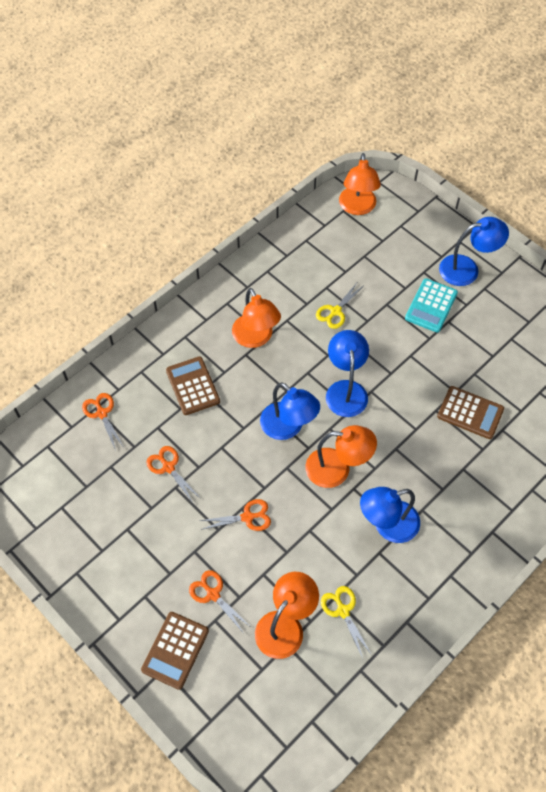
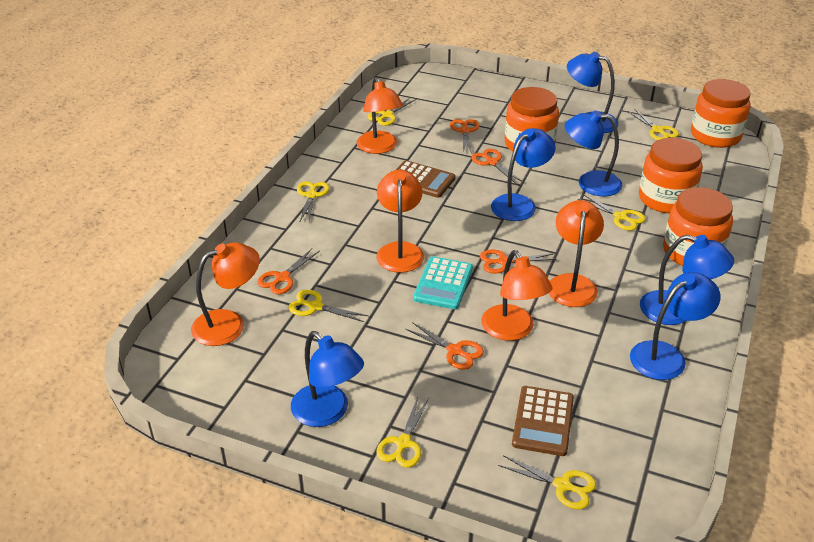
blue lamp: [260,382,320,440] [326,330,369,417] [360,487,420,543] [439,217,509,286] = 4 -> [291,331,364,427] [491,128,556,221] [565,110,623,196] [567,52,619,133] [630,272,721,380] [640,235,734,325] = 6
brown calculator: [141,612,209,690] [166,356,220,415] [437,386,504,439] = 3 -> [396,160,456,198] [512,386,574,456] = 2
orange jar: none = 0 -> [505,87,559,151] [639,138,703,213] [663,187,733,266] [691,79,751,148] = 4
orange lamp: [232,288,281,348] [255,572,319,659] [305,425,377,488] [339,153,381,215] = 4 -> [191,242,260,346] [357,77,403,154] [376,170,424,273] [481,250,553,341] [549,200,604,307] = 5
orange scissors: [82,393,123,451] [147,446,200,503] [189,570,252,632] [199,499,271,531] = 4 -> [257,249,320,294] [406,322,484,370] [450,119,480,154] [471,149,523,184] [480,250,556,273] = 5
yellow scissors: [316,283,363,329] [321,586,372,658] = 2 -> [288,290,368,322] [297,181,329,221] [368,97,417,126] [376,397,429,468] [498,455,596,509] [578,194,646,231] [629,109,679,140] = 7

